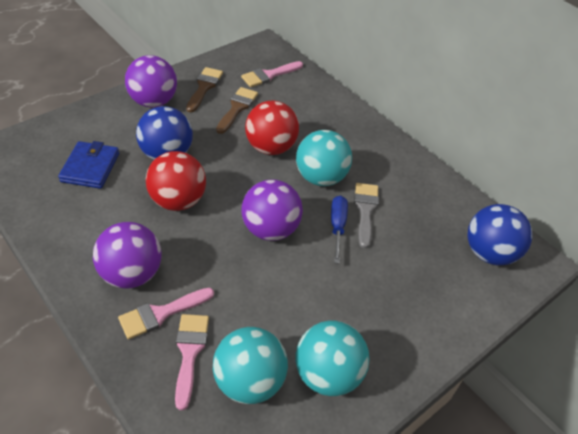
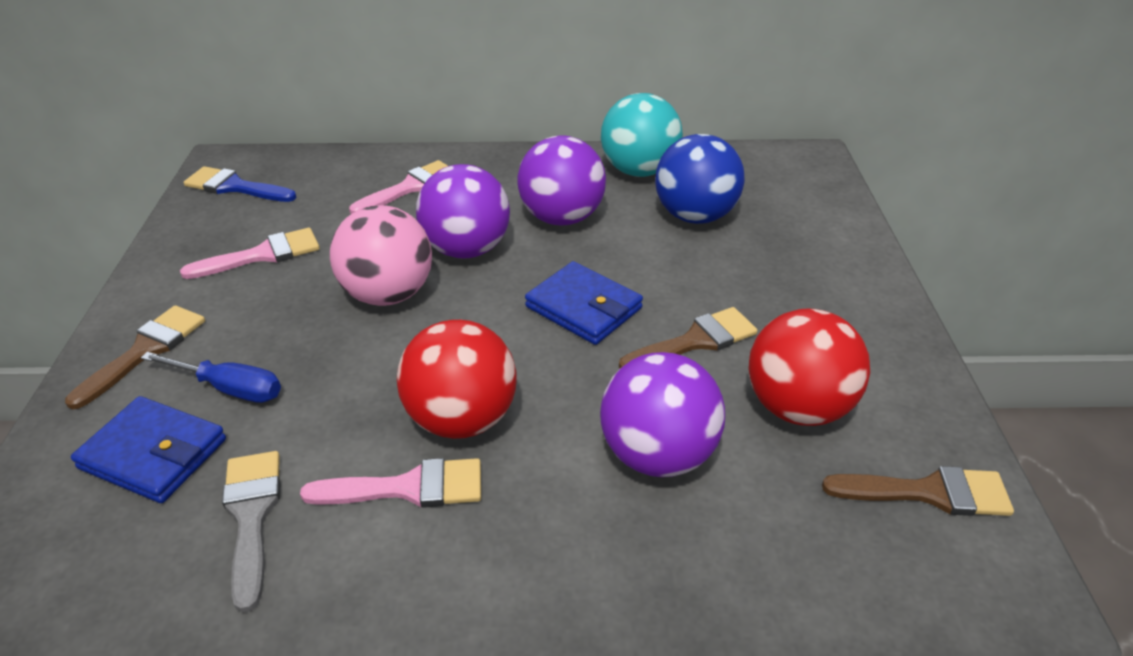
blue ball: [136,106,193,160] [467,204,532,265] = 2 -> [655,134,745,224] = 1
blue brush: none = 0 -> [184,166,296,202] = 1
blue wallet: [58,141,119,189] = 1 -> [71,396,226,503] [525,261,643,345] = 2
brown brush: [186,67,223,112] [216,87,258,134] = 2 -> [65,305,205,409] [619,307,758,369] [822,466,1014,516] = 3
pink ball: none = 0 -> [330,205,432,306] = 1
turquoise ball: [213,327,288,404] [296,130,352,186] [296,321,369,396] = 3 -> [601,93,683,177] = 1

